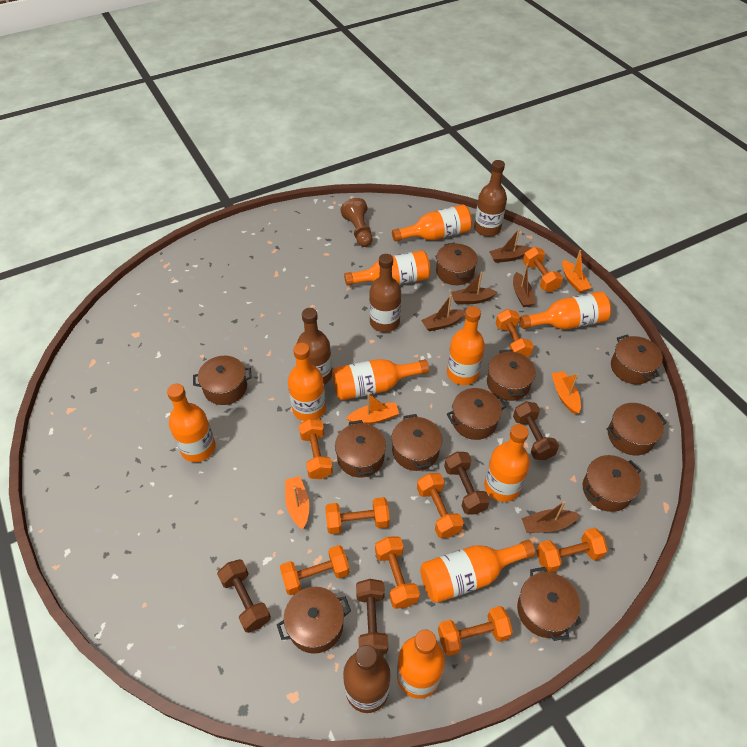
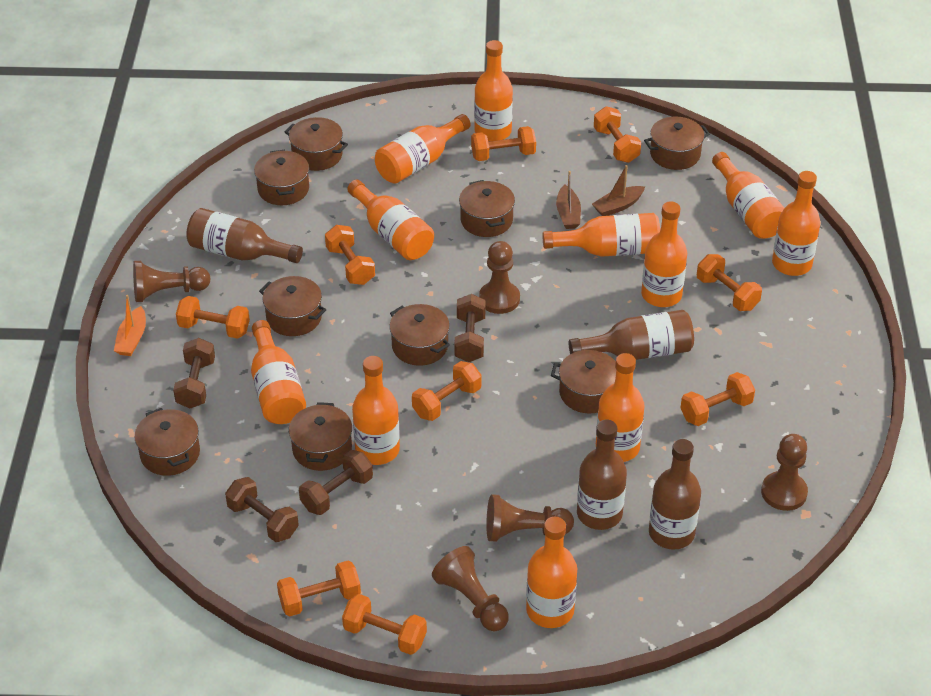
brown boat: [421,295,466,331] [451,271,497,304] [489,229,531,263] [513,264,536,307] [521,501,580,533] = 5 -> [556,171,581,229] [592,165,645,216] = 2
brown pawn: [340,198,373,247] = 1 -> [133,261,211,302] [432,546,509,631] [479,241,520,314] [486,494,574,542] [761,434,808,511] = 5
brown pot: [193,356,252,405] [277,587,351,654] [335,420,386,478] [391,414,442,471] [436,242,478,285] [447,388,507,440] [487,350,536,401] [517,567,580,641] [583,455,641,512] [606,403,667,456] [611,335,663,384] = 11 -> [134,408,200,476] [254,150,309,205] [259,276,326,336] [285,117,348,171] [289,402,352,471] [390,304,450,366] [459,180,515,237] [551,350,616,414] [644,116,710,170] = 9
orange boat: [285,476,309,529] [346,393,399,424] [551,371,581,414] [562,250,592,293] = 4 -> [114,295,146,356] = 1
orange bottle: [167,384,215,462] [288,343,326,421] [332,359,429,400] [344,250,430,286] [392,204,472,242] [397,629,445,699] [420,540,535,603] [447,306,485,385] [484,424,530,502] [520,291,611,329] = 10 -> [251,320,306,424] [347,180,434,260] [352,356,400,465] [375,114,471,184] [474,40,513,142] [526,517,577,628] [543,213,660,257] [596,353,645,462] [641,201,687,307] [712,152,784,239] [772,171,821,276] = 11

